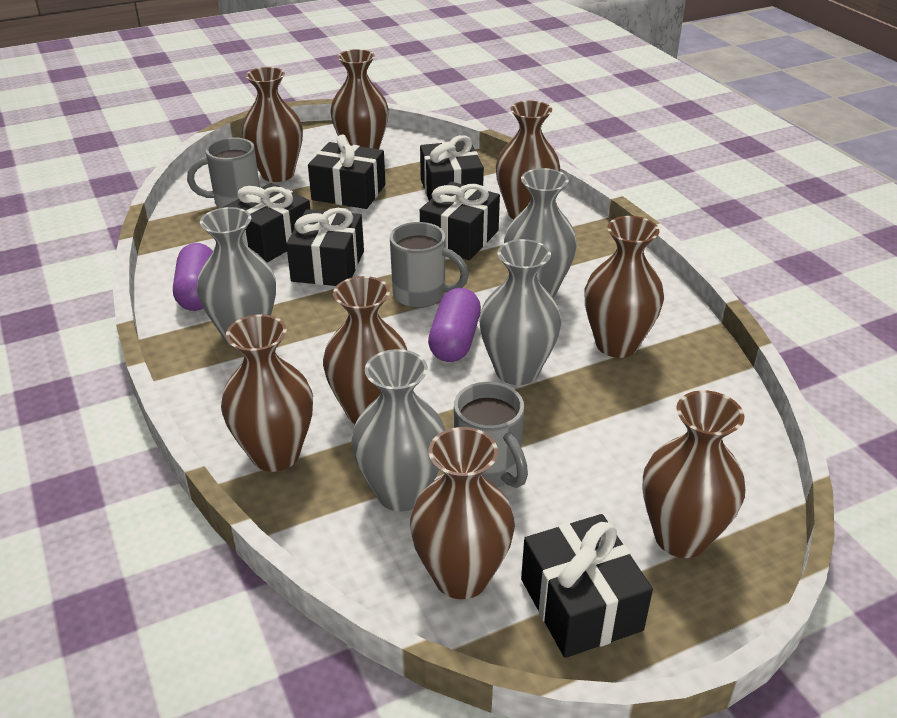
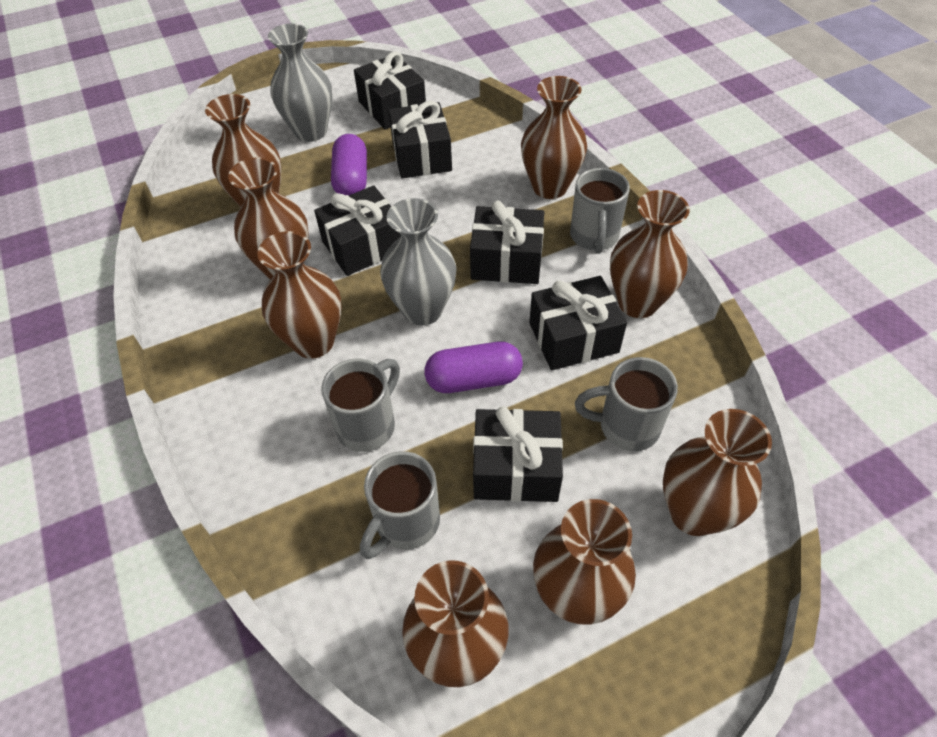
grey mug: [187,137,260,208] [390,222,469,308] [454,382,528,488] = 3 -> [321,358,400,452] [360,451,440,559] [570,168,630,254] [575,357,678,451] = 4
grey vase: [197,207,276,346] [351,349,445,512] [479,239,561,385] [504,168,577,298] = 4 -> [268,23,332,142] [380,198,457,326] = 2

